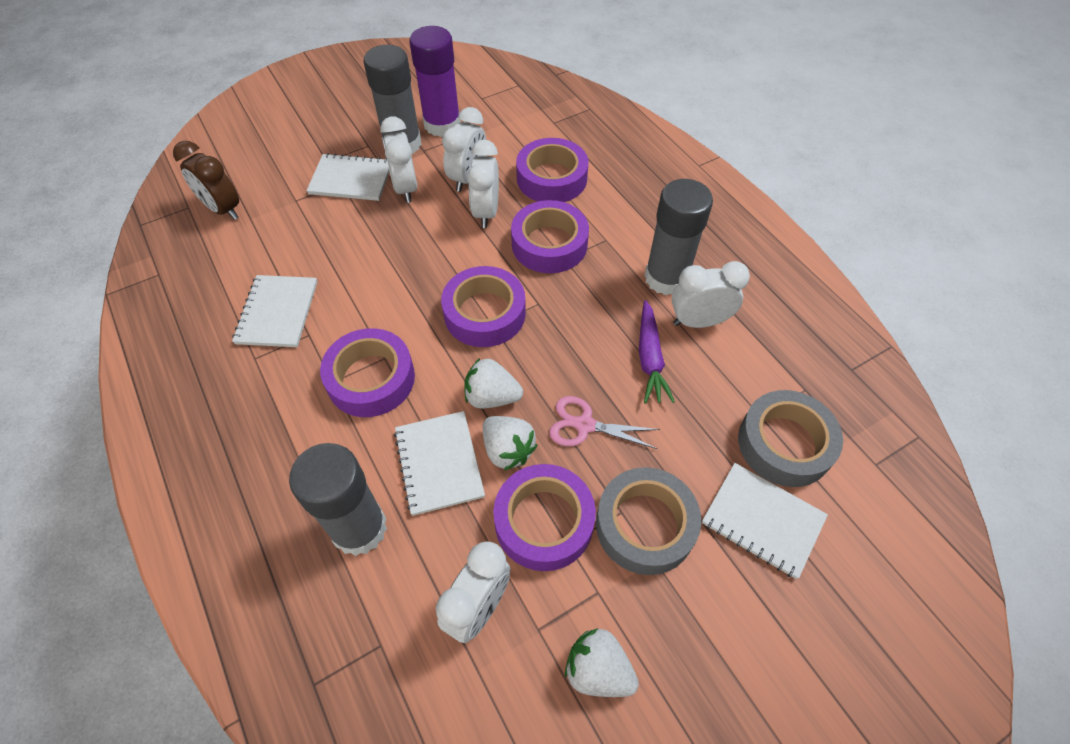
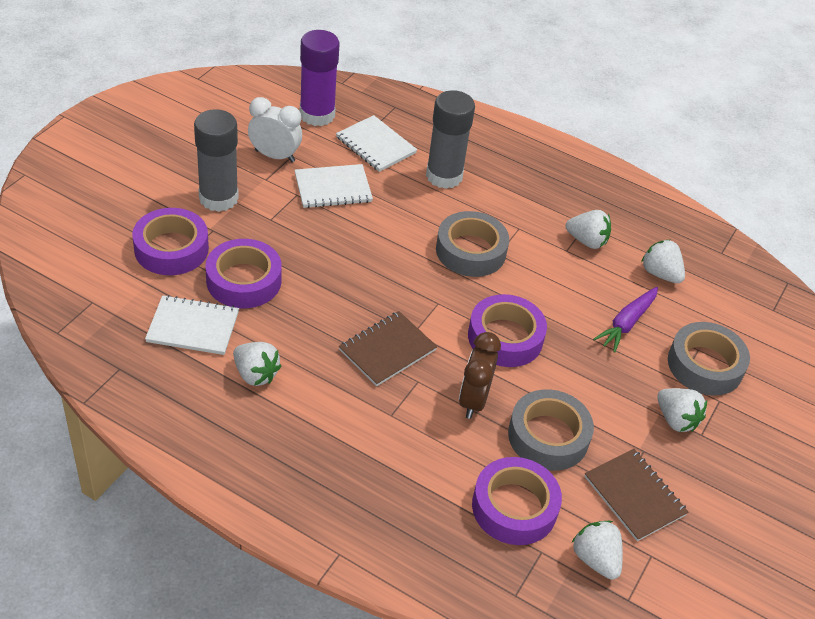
brown notebook: none = 0 -> [339,311,437,386] [584,449,688,541] = 2
grey glue stick: [289,443,387,556] [364,45,422,154] [644,179,713,295] = 3 -> [194,109,239,212] [426,90,475,189] = 2
grey tape: [596,467,701,575] [738,390,843,487] = 2 -> [436,211,509,277] [508,389,594,471] [668,322,750,396] = 3
pink scissors: [549,396,660,449] = 1 -> none = 0
purple tape: [320,328,415,417] [441,266,526,347] [493,464,596,571] [511,200,589,273] [516,138,588,202] = 5 -> [132,208,209,275] [206,239,282,308] [468,294,547,367] [472,457,562,545] = 4
white clock: [380,116,417,203] [436,541,510,643] [442,107,486,192] [467,140,499,228] [672,261,750,328] = 5 -> [248,97,302,162] = 1
white notebook: [232,275,317,347] [306,153,390,201] [394,411,485,516] [702,463,828,579] = 4 -> [145,295,239,355] [295,164,373,208] [336,115,417,172] = 3
white strawberry: [464,358,523,408] [482,416,537,471] [565,628,639,697] = 3 -> [233,342,281,386] [566,210,611,249] [572,521,623,580] [641,240,685,283] [657,388,707,432] = 5

